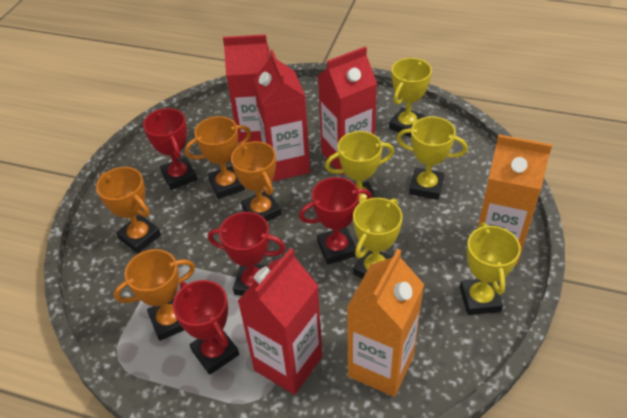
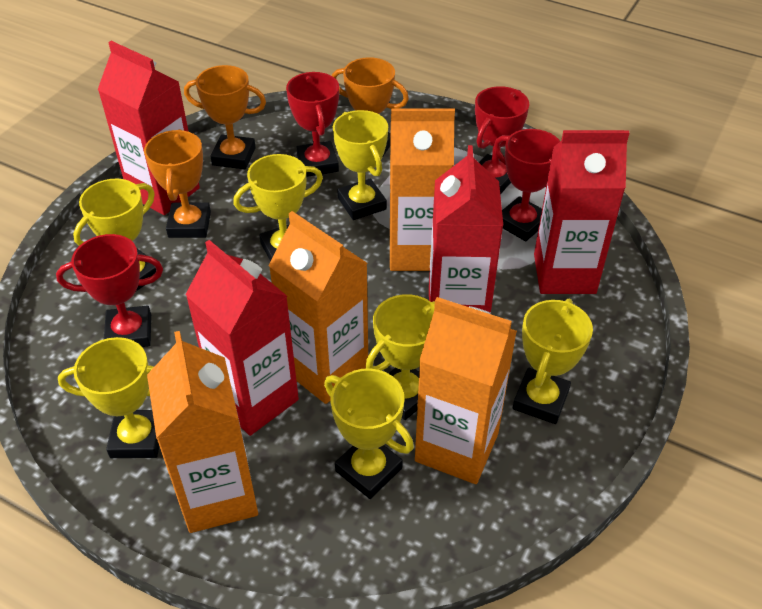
orange carton: [347,249,424,397] [477,135,552,265] = 2 -> [147,331,258,533] [269,211,368,404] [389,108,455,271] [415,297,517,484] = 4
orange trophy: [96,167,161,253] [114,249,195,341] [185,116,252,199] [231,141,281,221] = 4 -> [144,129,211,238] [184,65,266,169] [332,57,409,158] = 3
yellow trophy: [325,131,394,203] [353,198,403,279] [389,58,432,137] [397,116,468,200] [460,223,521,315] = 5 -> [58,337,159,458] [73,179,156,291] [233,154,323,261] [324,368,414,499] [333,110,388,220] [366,294,435,420] [513,299,593,424] = 7

